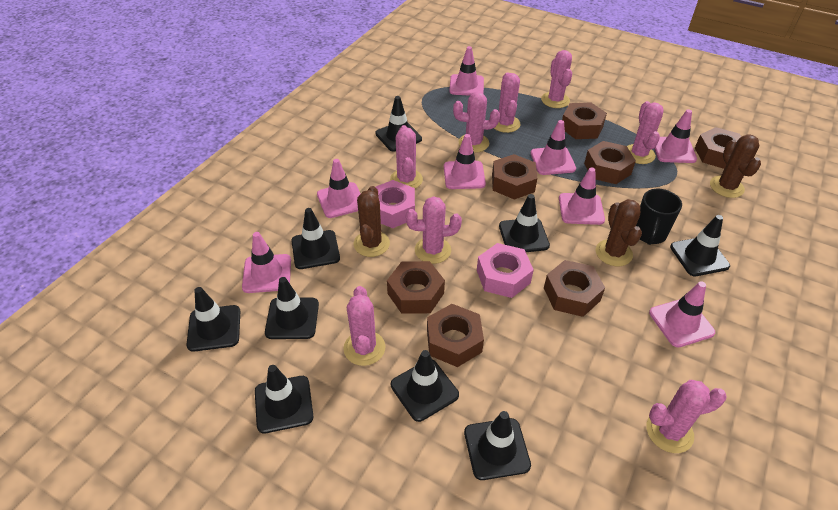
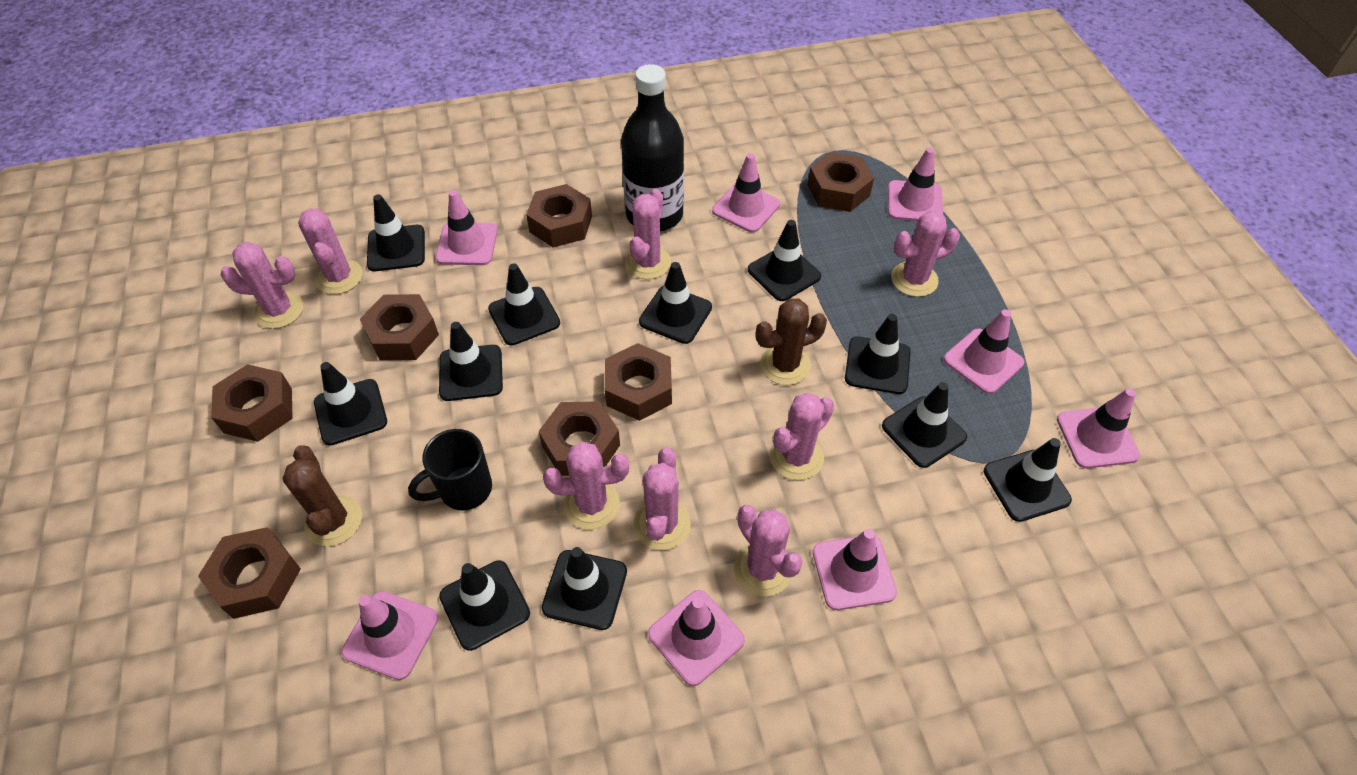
black bottle: none = 0 -> [621,64,684,231] = 1
black traffic cone: [186,287,241,352] [255,365,314,434] [265,277,319,339] [291,208,340,269] [375,96,422,151] [391,350,459,422] [464,411,531,480] [499,194,550,252] [670,215,730,276] = 9 -> [314,362,387,446] [367,194,425,271] [439,322,503,401] [439,560,530,651] [488,263,560,345] [542,547,627,630] [639,262,712,344] [748,220,821,301] [845,314,911,394] [882,382,967,468] [984,438,1072,522] = 11
brown cactus: [354,186,390,257] [596,199,642,266] [710,134,761,198] = 3 -> [282,445,362,546] [756,298,827,385] = 2
pink nut: [375,180,415,228] [477,243,534,298] = 2 -> none = 0

